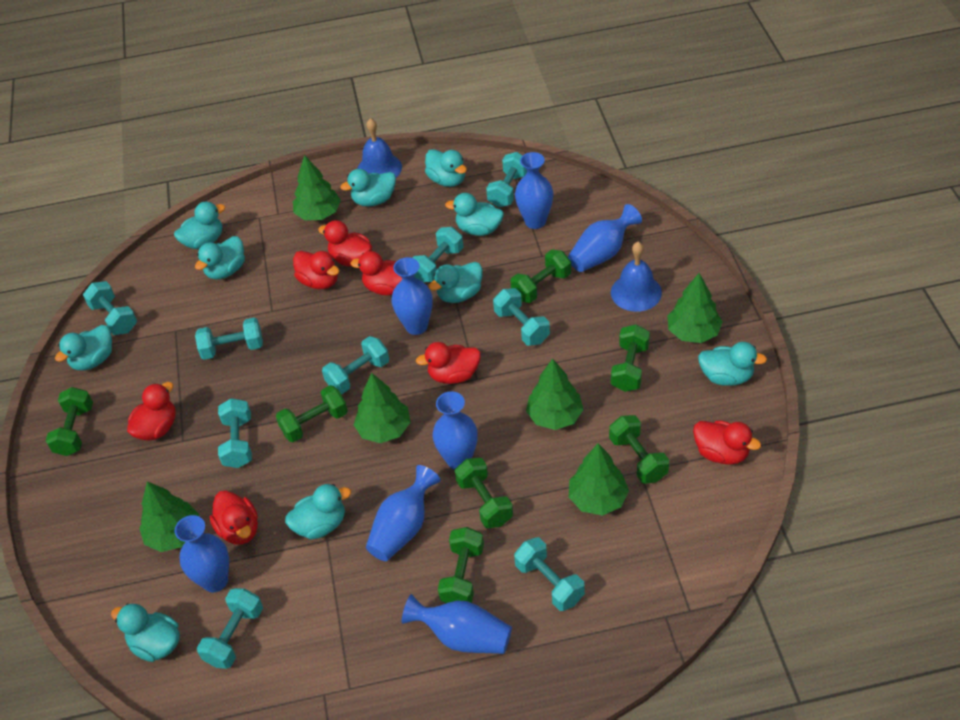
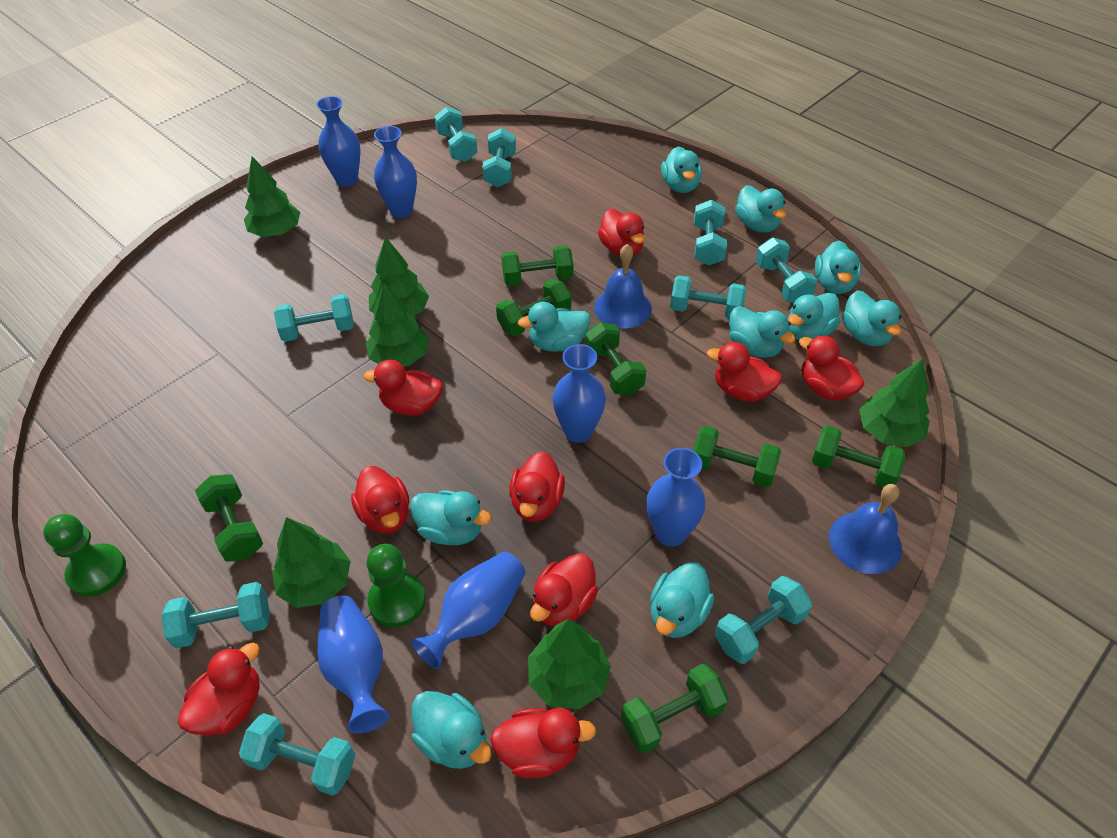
blue vase: [174,515,229,593] [366,465,441,561] [392,257,433,335] [402,594,512,654] [433,391,478,470] [515,152,553,229] [568,204,642,272] = 7 -> [316,96,361,187] [317,596,389,733] [374,126,417,218] [411,552,525,669] [552,344,606,443] [647,448,706,547] = 6
green pawn: none = 0 -> [43,514,126,597] [366,544,426,627] = 2
red duck: [127,382,176,441] [210,491,258,545] [293,251,339,289] [318,220,372,267] [350,251,402,295] [416,342,481,384] [693,420,761,465] = 7 -> [178,643,260,736] [351,466,409,534] [363,360,443,416] [490,708,596,778] [509,451,565,522] [530,553,598,626] [598,209,645,256] [707,342,782,402] [799,335,864,400] = 9

